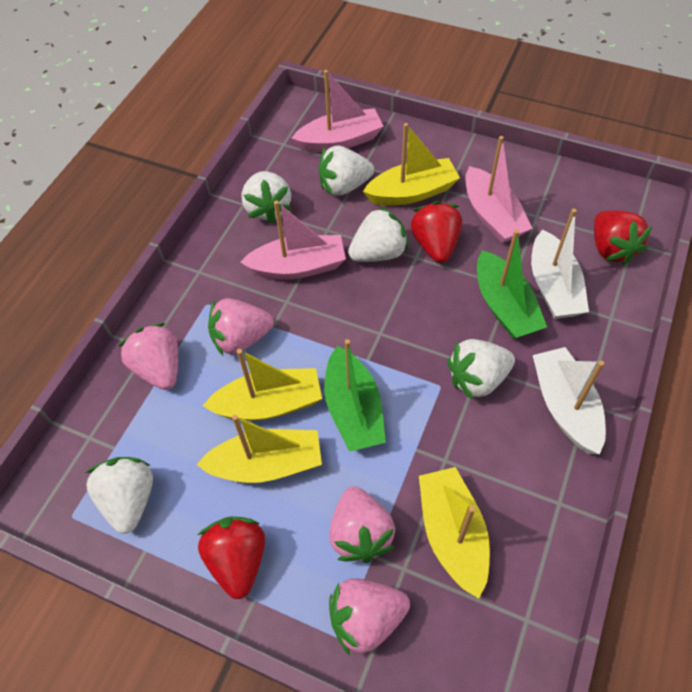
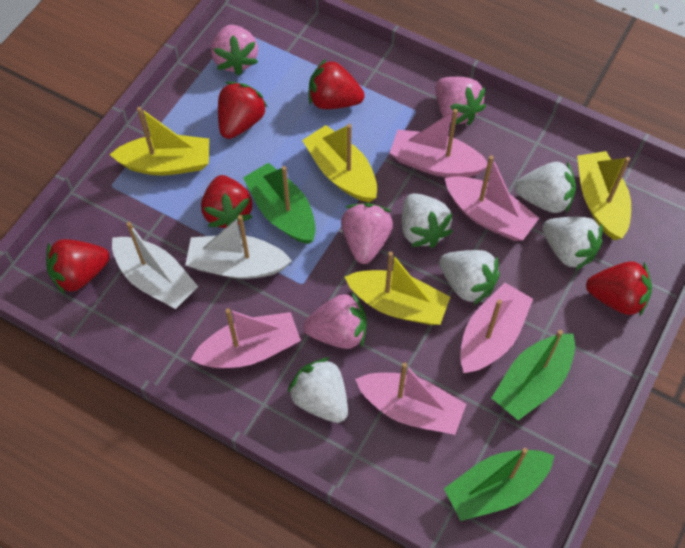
green boat: [324,339,386,452] [477,229,547,339] = 2 -> [243,163,316,244] [444,448,555,521] [492,330,575,420] = 3
pink boat: [240,200,346,280] [292,70,384,153] [465,136,533,243] = 3 -> [191,308,301,368] [355,362,466,435] [390,109,488,177] [445,155,539,241] [460,283,533,373] = 5
red strawberry: [198,516,265,599] [411,201,462,263] [594,210,652,265] = 3 -> [46,239,110,294] [201,175,252,228] [218,82,268,139] [309,59,365,109] [586,261,652,317] = 5

